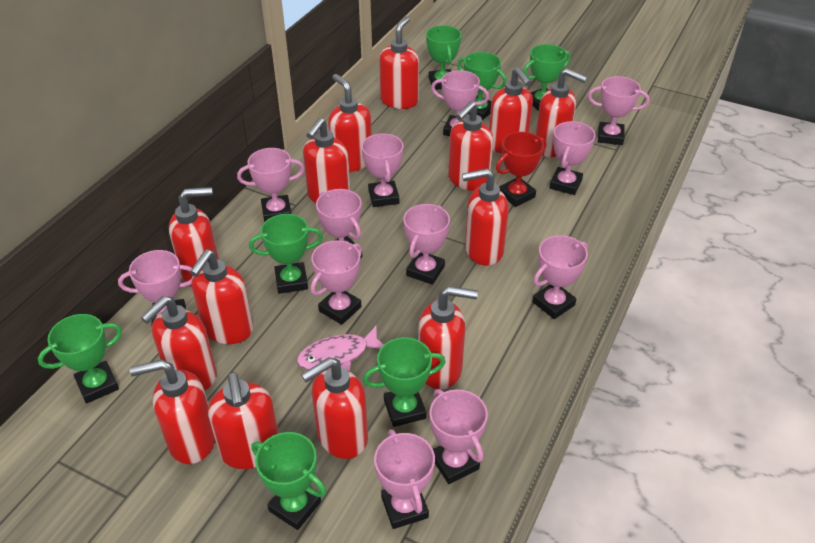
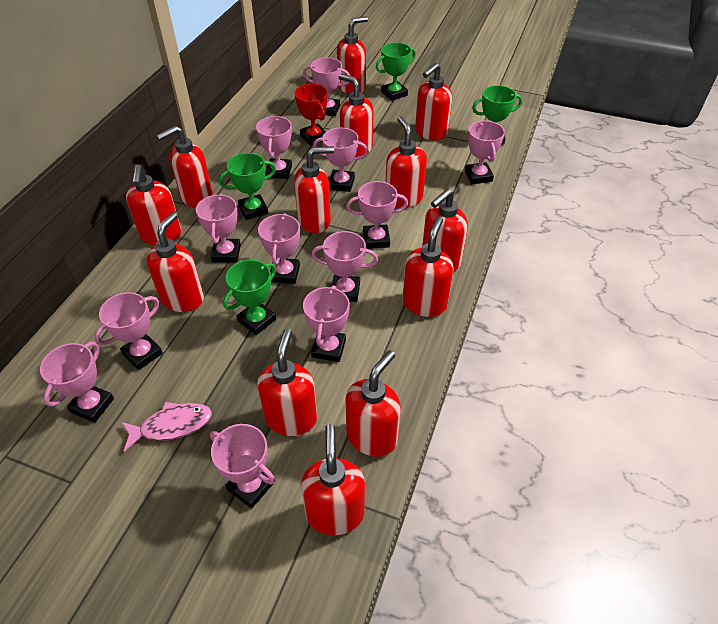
green trophy: [38,314,122,404] [249,214,323,294] [251,432,327,530] [363,337,445,427] [426,25,462,90] [457,52,507,120] [523,44,571,111] = 7 -> [219,153,276,220] [223,260,276,335] [376,42,416,101] [472,85,522,144] = 4
red soap dispenser: [130,359,215,464] [141,296,217,391] [169,187,219,287] [190,250,253,344] [208,372,279,469] [301,357,368,459] [303,118,350,203] [328,74,372,172] [379,16,419,109] [418,286,478,389] [448,101,493,191] [462,168,509,266] [489,67,533,153] [536,68,587,157] = 14 -> [126,164,181,245] [146,212,204,312] [156,126,213,208] [257,328,317,436] [294,146,334,233] [301,424,365,535] [337,16,368,94] [338,74,373,156] [345,350,401,457] [385,116,427,208] [402,217,454,317] [415,63,452,141] [422,188,468,272] = 13

